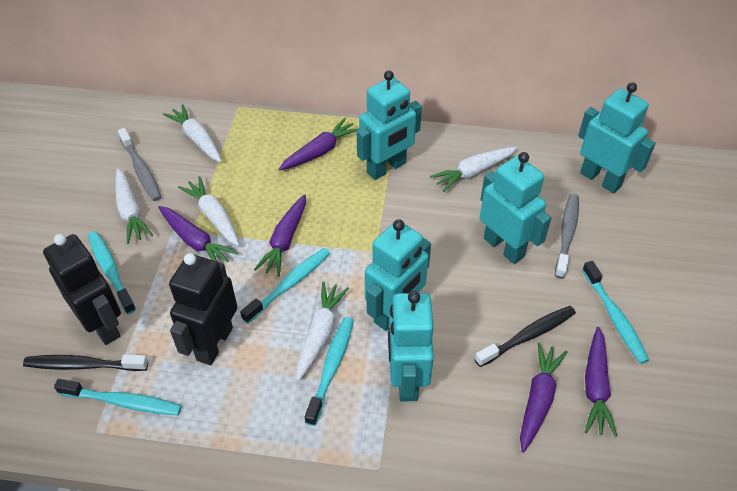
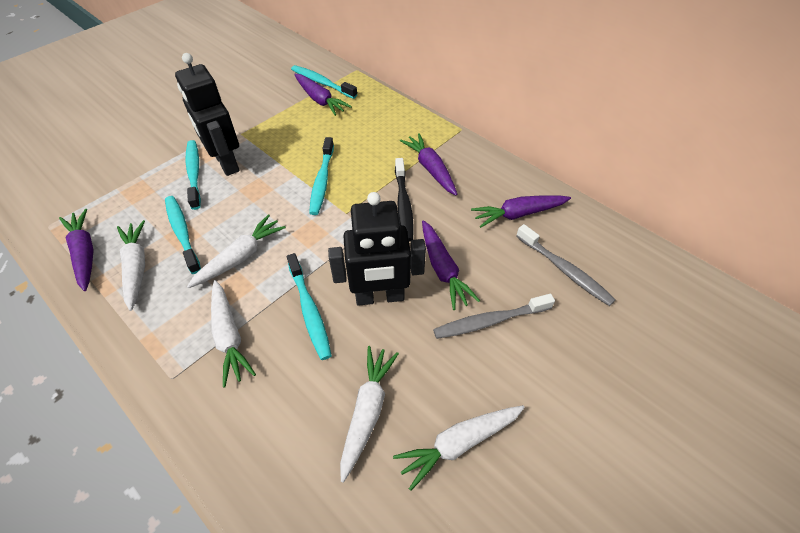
black toothbrush: [23,355,148,371] [475,306,576,367] = 2 -> [395,158,414,241] = 1
turquoise robot: [357,71,422,180] [365,219,431,331] [388,291,434,402] [480,152,551,264] [578,83,655,193] = 5 -> none = 0

